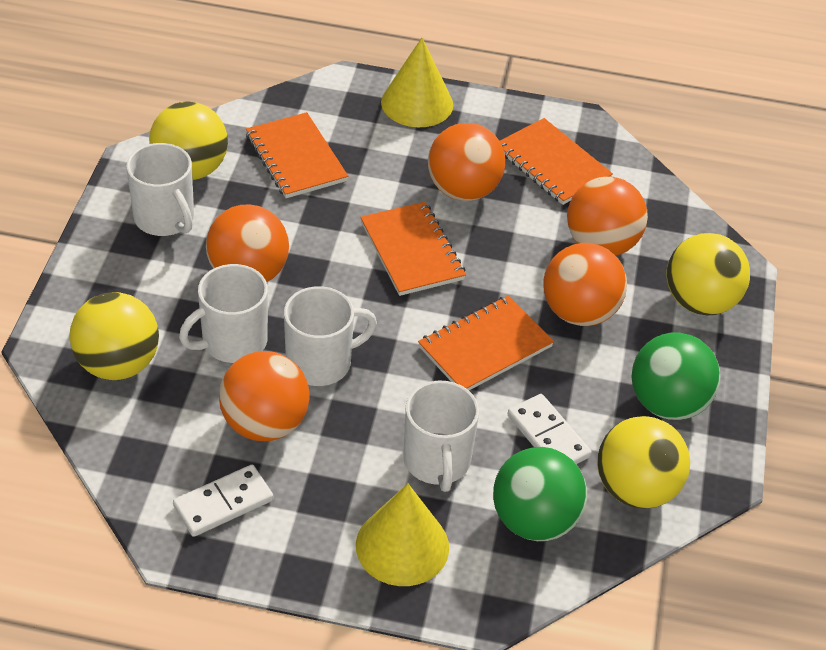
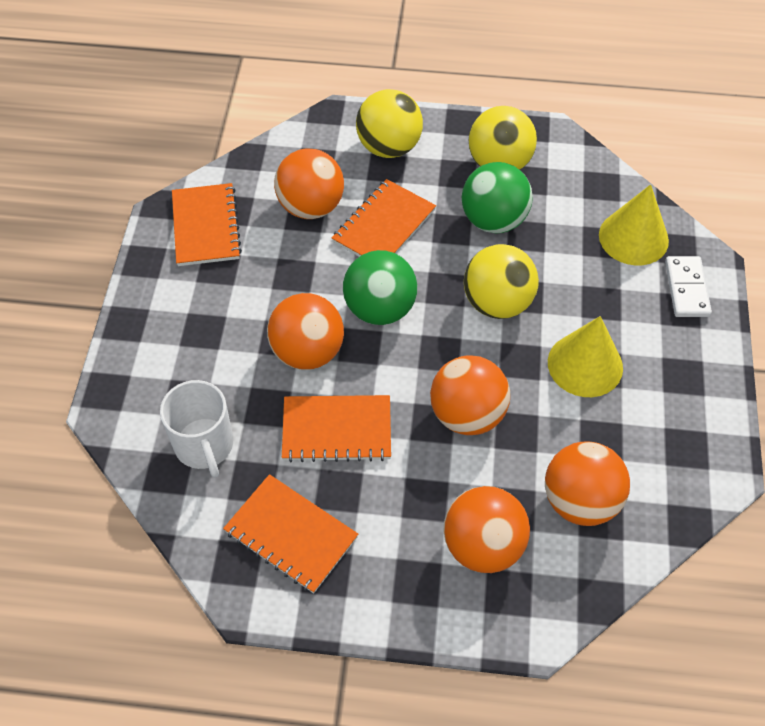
white domino: [173,465,273,537] [508,394,591,464] = 2 -> [665,256,712,317] = 1
white mug: [126,143,194,236] [179,264,268,363] [284,286,377,386] [403,381,479,492] = 4 -> [160,380,233,477] = 1
yellow ball: [69,292,159,380] [149,101,228,180] [597,416,690,509] [667,233,750,316] = 4 -> [356,89,423,158] [464,244,539,319] [469,106,537,170] = 3

